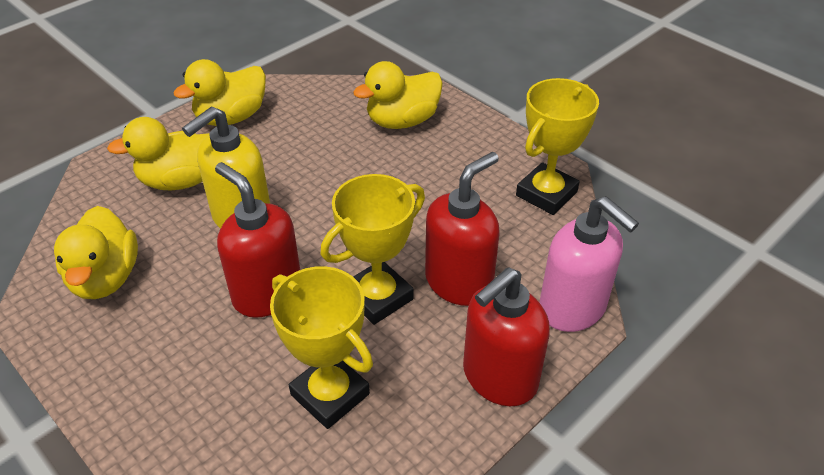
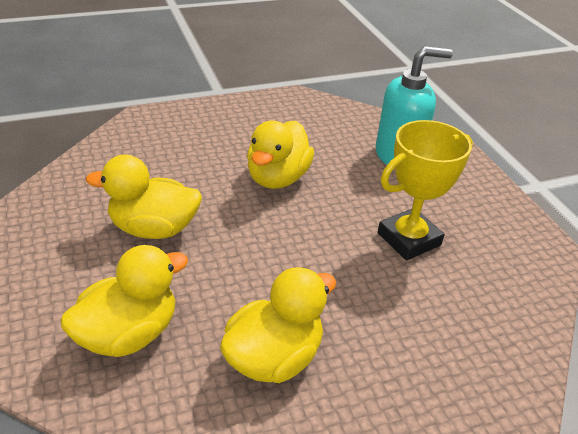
pink soap dispenser: [540,196,639,332] = 1 -> none = 0
red soap dispenser: [215,162,300,318] [425,152,499,306] [463,267,550,406] = 3 -> none = 0
turquoise soap dispenser: none = 0 -> [376,46,453,165] = 1
yellow soap dispenser: [182,106,270,229] = 1 -> none = 0
yellow trophy: [270,266,373,429] [320,174,425,325] [516,78,599,215] = 3 -> [378,120,473,260] = 1

